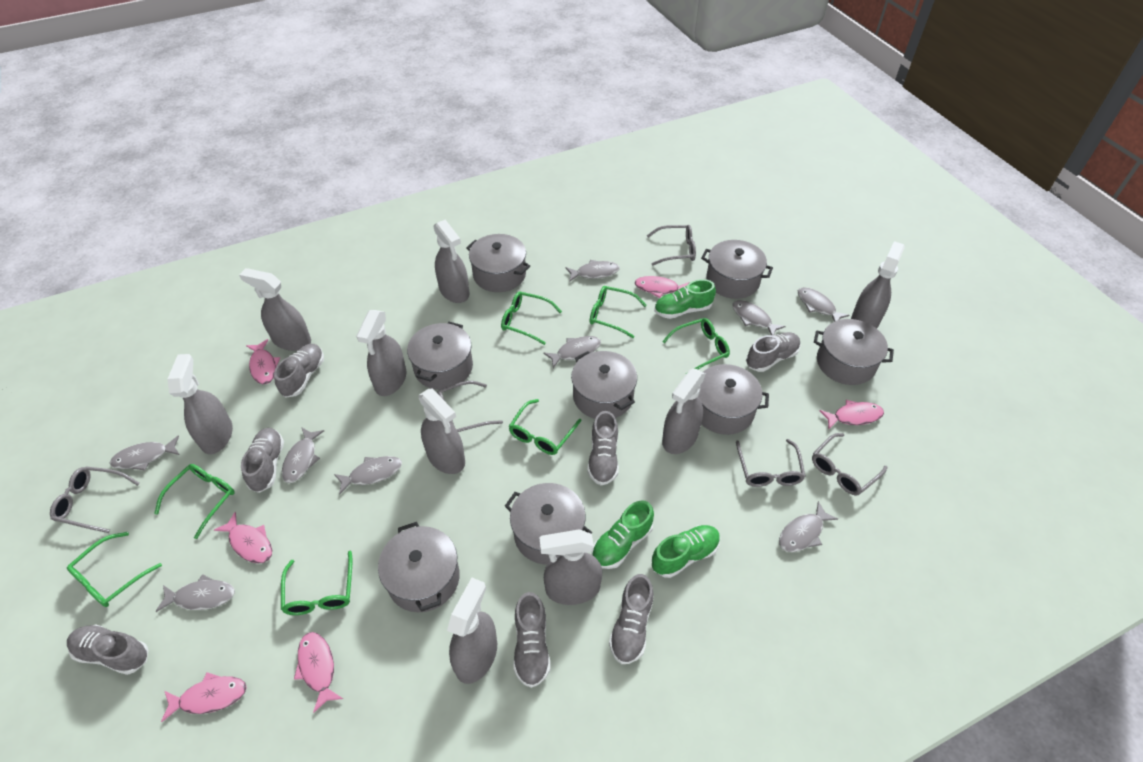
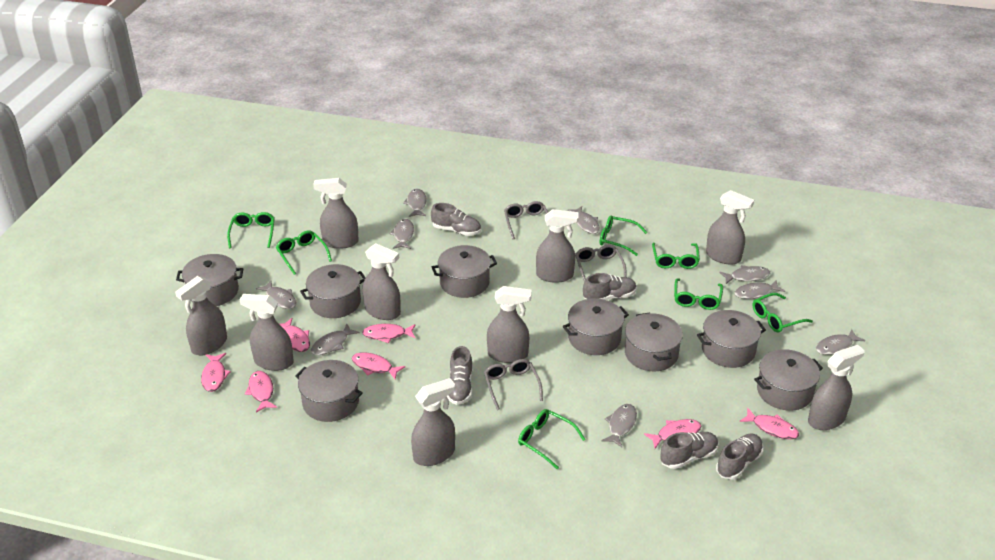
green shoe: [592,500,654,569] [652,525,720,578] [654,279,716,319] = 3 -> none = 0
grey glasses: [50,466,140,533] [437,381,503,432] [647,225,696,266] [736,439,806,487] [812,433,887,496] = 5 -> [484,359,543,410] [504,201,550,239] [575,245,627,282] = 3
grey shoe: [67,625,148,675] [241,428,284,493] [274,344,324,398] [514,592,550,688] [587,411,619,485] [609,574,654,664] [746,332,800,372] = 7 -> [431,203,481,236] [447,346,473,405] [583,273,637,300] [660,432,719,469] [716,434,763,480] = 5
pink fish: [161,672,247,722] [214,512,272,563] [246,339,280,384] [294,632,343,713] [635,276,690,298] [820,400,884,429] = 6 -> [201,353,231,392] [245,371,277,412] [280,318,310,352] [352,352,405,379] [362,324,416,343] [644,419,701,449] [739,408,799,439] = 7

